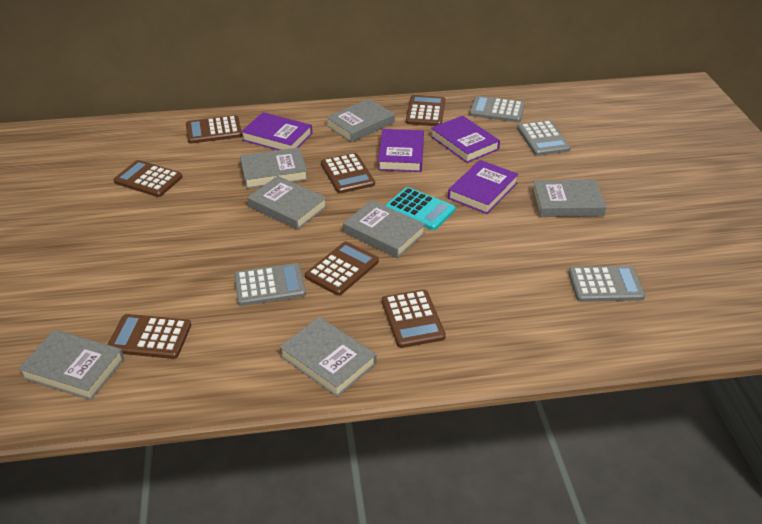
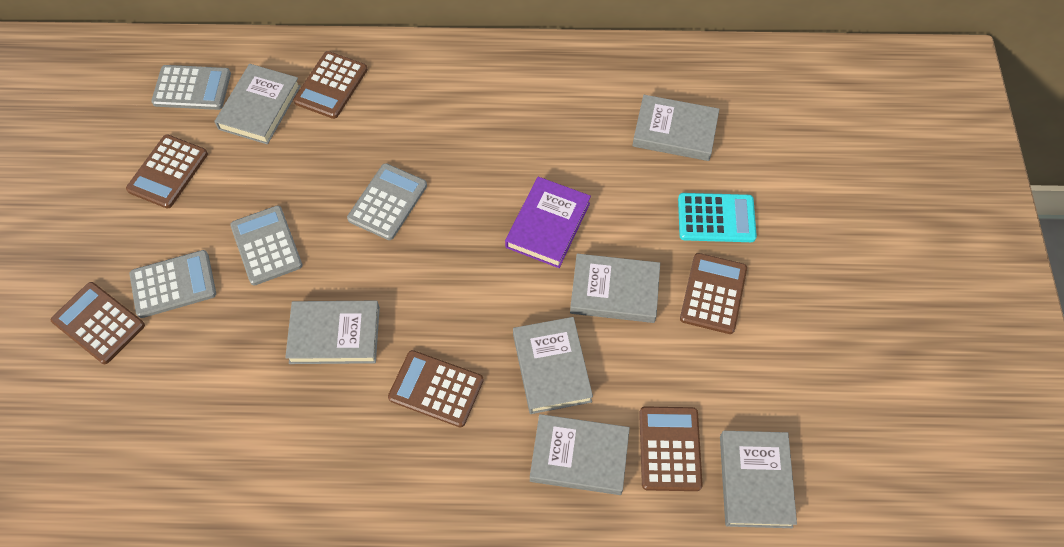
brown calculator: [108,314,191,359] [113,160,183,197] [186,115,242,144] [305,242,379,296] [321,153,375,194] [382,289,446,348] [406,95,445,126] = 7 -> [51,282,145,364] [126,134,208,209] [293,51,368,119] [388,350,484,428] [639,406,703,491] [680,253,747,334] = 6
purple book: [241,112,312,150] [378,129,424,172] [430,116,500,163] [448,160,519,214] = 4 -> [505,177,591,268] = 1

